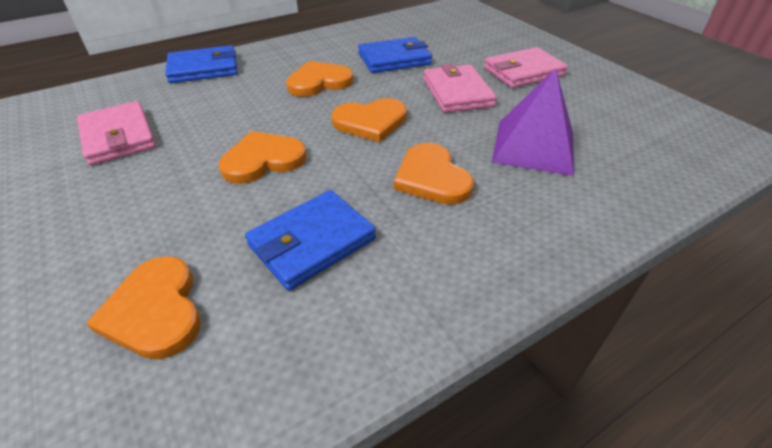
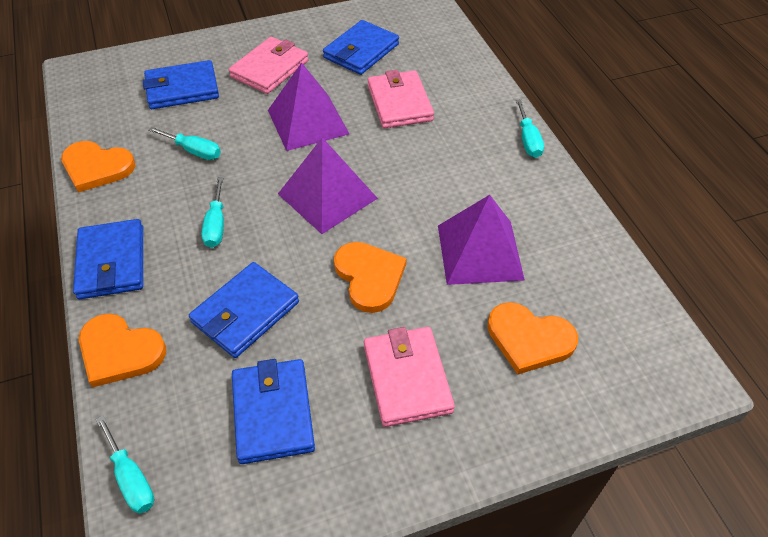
blue wallet: [165,45,238,83] [245,190,376,291] [358,37,432,73] = 3 -> [73,219,143,299] [143,60,219,109] [189,262,299,358] [232,359,315,464] [323,20,399,75] = 5
orange heart: [86,256,201,360] [219,131,307,184] [286,61,354,97] [332,98,407,142] [394,143,474,205] = 5 -> [61,141,135,193] [79,313,166,387] [334,242,406,313] [487,302,578,374] = 4
purple pyramid: [492,68,574,176] = 1 -> [268,62,349,151] [278,137,378,234] [438,195,525,285] = 3
turquoise screwdriver: none = 0 -> [96,415,154,514] [148,127,221,160] [202,177,224,248] [516,100,544,158] = 4

